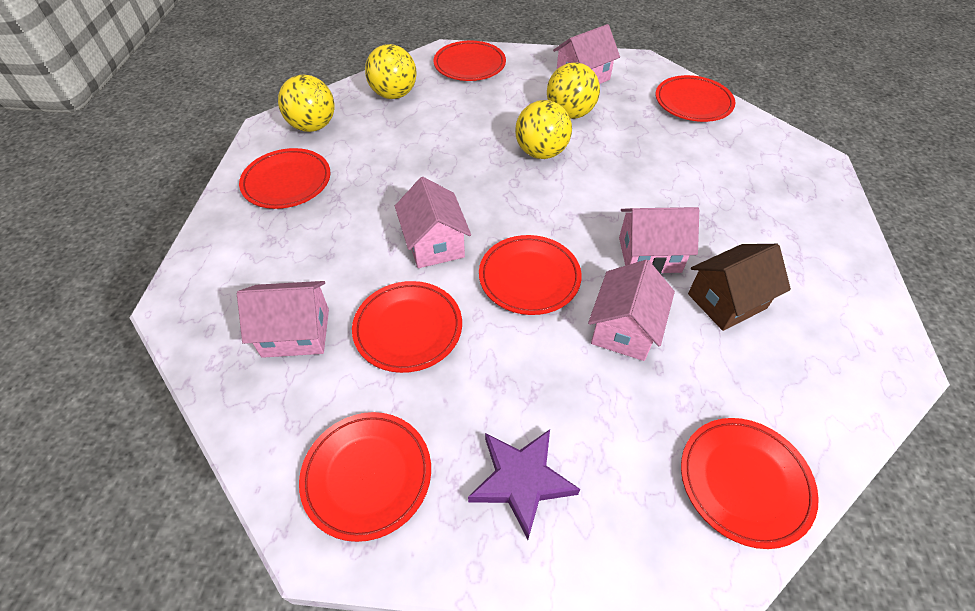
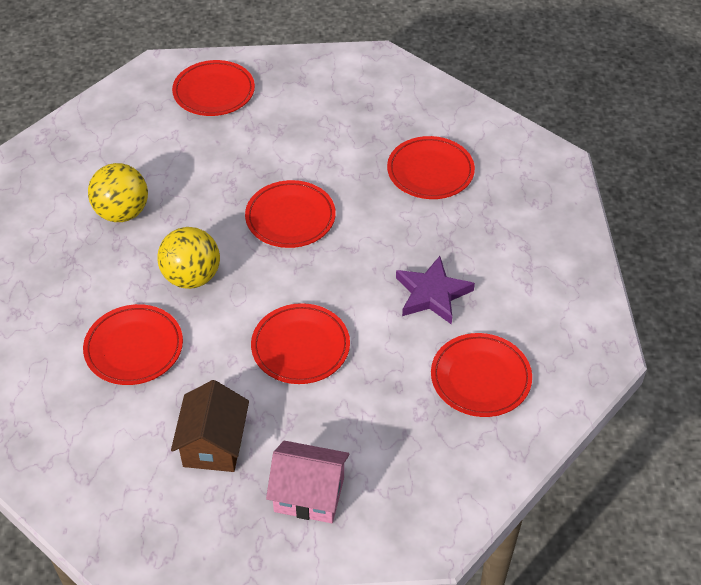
pink house: [237,281,329,358] [395,177,471,268] [553,24,620,84] [588,260,675,361] [619,207,699,274] = 5 -> [266,441,350,523] = 1
red plate: [239,148,330,209] [299,412,431,542] [352,281,462,373] [433,41,506,81] [479,235,582,315] [656,75,735,122] [681,418,819,549] = 7 -> [83,304,183,385] [172,60,255,116] [245,180,336,248] [251,303,350,384] [387,136,475,199] [431,333,532,417] = 6
yellow ball: [278,75,335,132] [365,44,417,99] [515,100,572,159] [547,62,600,119] = 4 -> [88,163,148,222] [157,227,220,289] = 2

